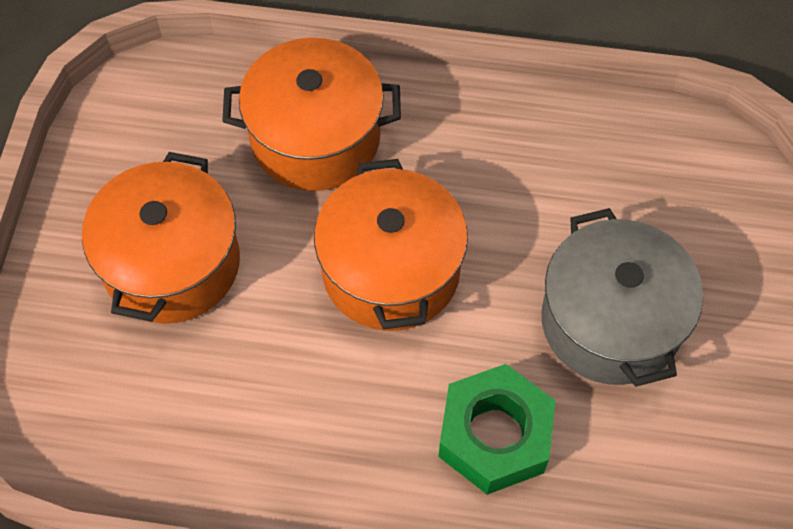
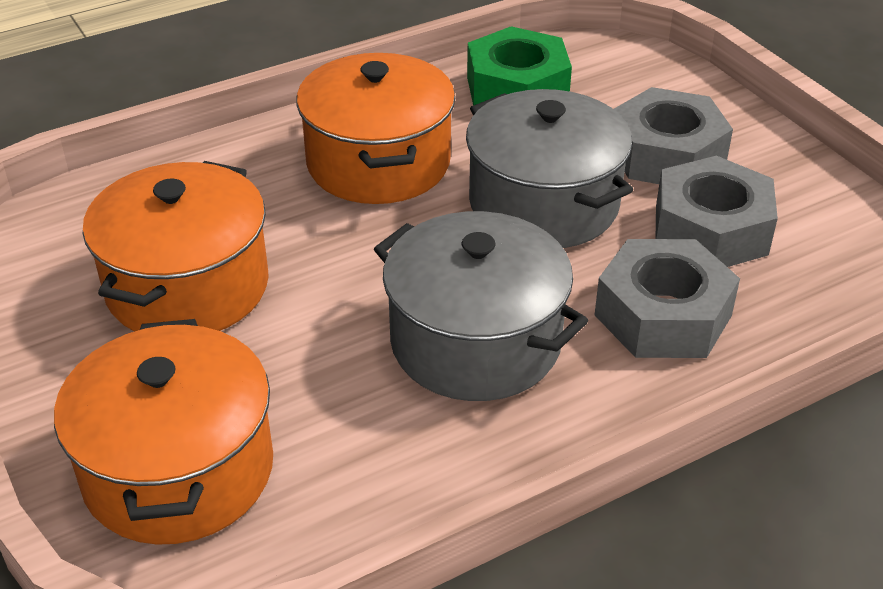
grey nut: none = 0 -> [595,239,740,358] [614,87,733,184] [656,156,778,267] = 3
grey pot: [542,208,703,387] = 1 -> [374,211,588,401] [466,89,633,248] = 2

